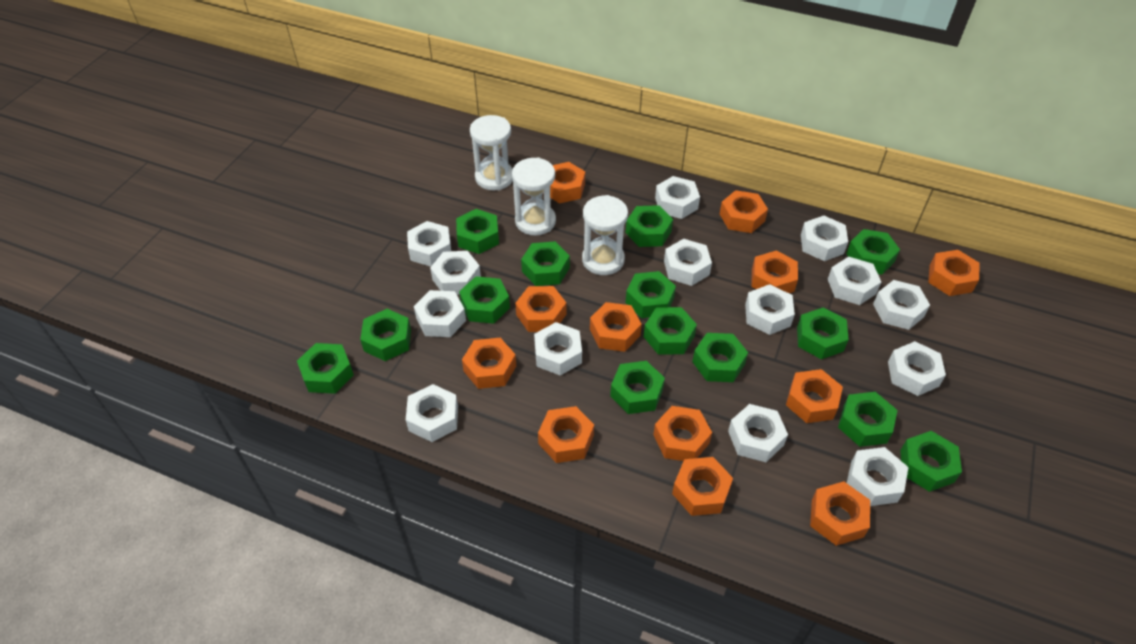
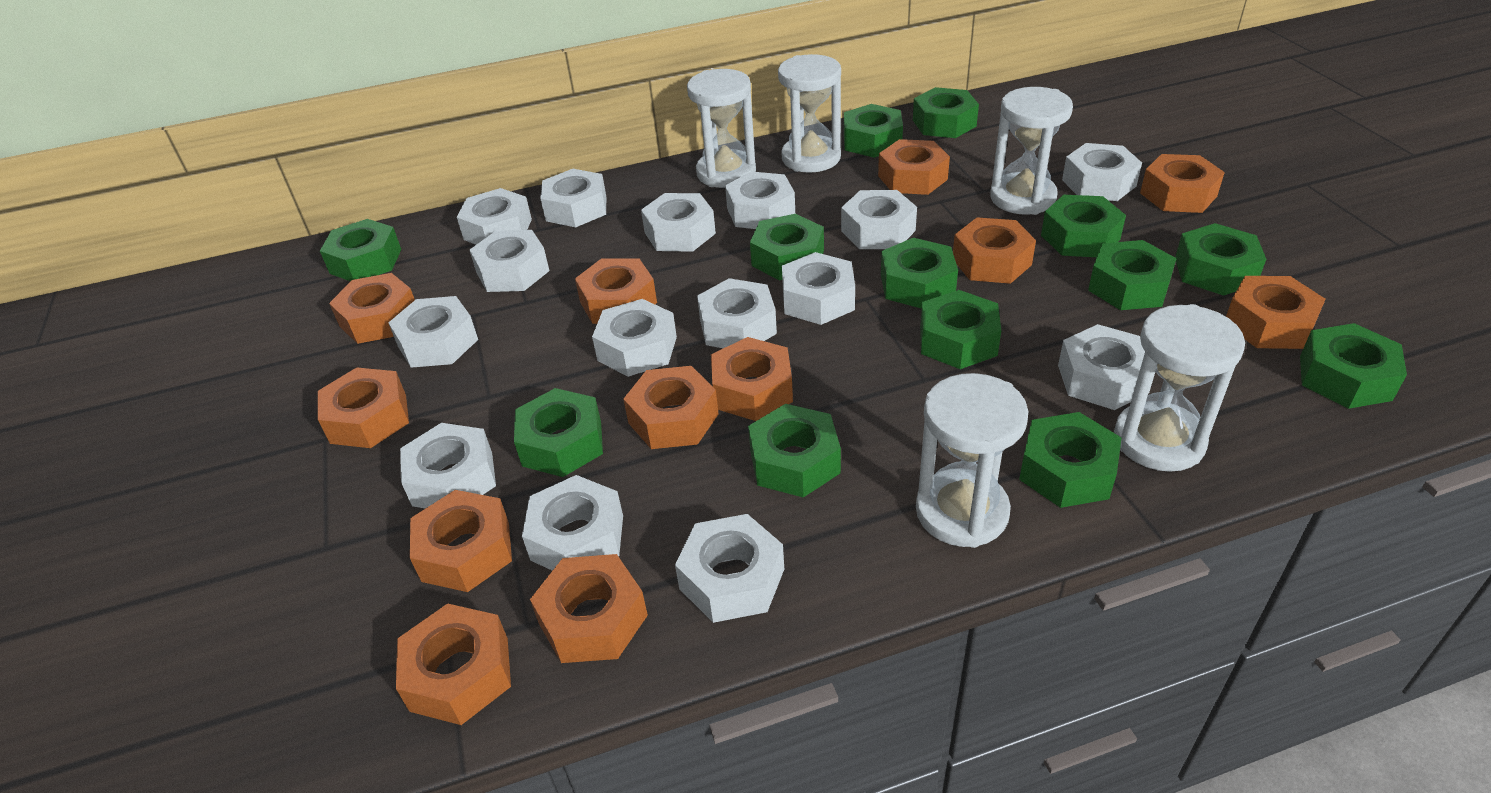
green nut: [297,343,354,394] [360,309,411,361] [456,209,499,254] [459,276,510,324] [521,241,570,286] [610,361,665,414] [626,205,673,247] [626,271,676,318] [644,307,697,355] [692,333,748,382] [797,307,849,359] [838,392,898,447] [846,229,900,275] [900,431,962,492] = 14 -> [320,219,402,281] [514,388,603,477] [748,404,841,498] [750,214,824,281] [844,104,903,158] [881,238,958,309] [913,87,979,138] [920,290,1001,369] [1019,412,1122,508] [1041,195,1126,257] [1088,240,1177,310] [1175,223,1266,295] [1300,323,1407,409] = 13
white hourglass: [470,115,513,191] [512,157,556,236] [582,195,628,275] = 3 -> [687,69,756,188] [778,54,841,173] [916,373,1028,548] [990,87,1073,215] [1114,304,1245,472] = 5
white nut: [406,384,458,442] [407,221,451,267] [414,290,466,337] [430,251,481,295] [534,322,582,376] [655,176,700,219] [664,239,712,286] [728,404,788,462] [745,284,795,335] [801,216,848,261] [828,257,881,305] [847,447,909,506] [873,280,930,330] [888,341,946,396] = 14 -> [388,296,478,368] [400,423,496,509] [457,188,532,245] [470,230,549,292] [522,475,623,571] [540,169,606,228] [592,299,677,377] [641,193,716,252] [675,514,784,623] [697,278,777,348] [725,171,795,229] [782,252,855,325] [841,190,917,249] [1058,324,1155,410] [1062,143,1142,201] = 15

